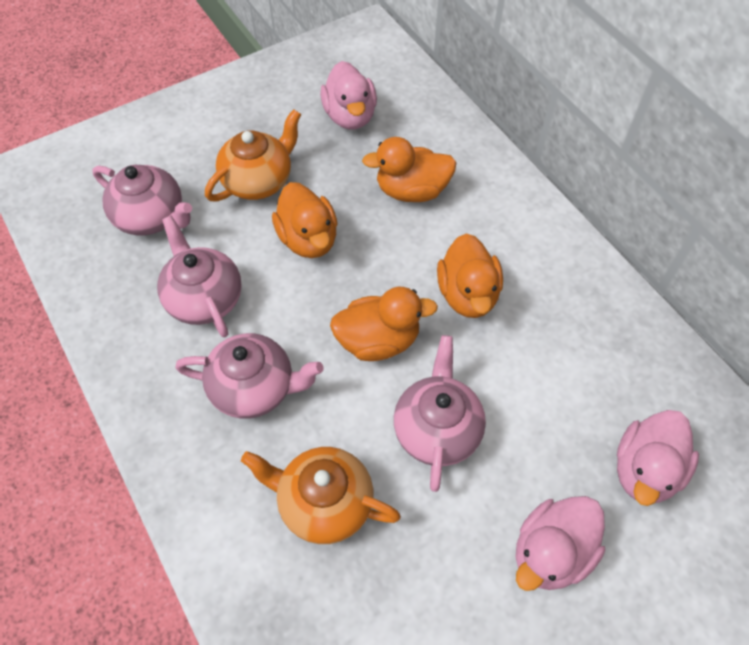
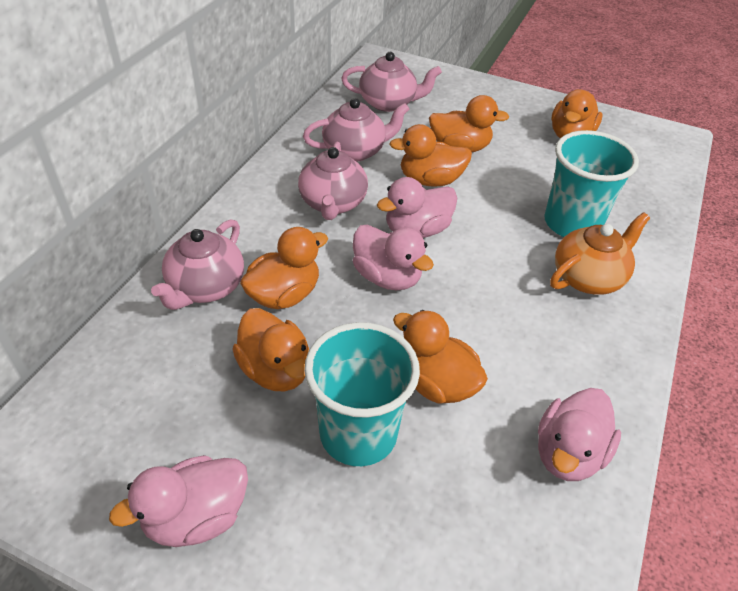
orange duck: [272,182,337,258] [330,287,438,361] [362,137,456,202] [437,234,503,318] = 4 -> [232,308,309,391] [240,227,328,309] [390,124,472,187] [393,310,488,404] [429,95,509,152] [551,89,603,138] = 6
orange teapot: [205,109,301,201] [241,447,401,544] = 2 -> [550,212,650,295] = 1
pink duck: [320,61,377,129] [516,496,605,591] [617,410,699,506] = 3 -> [109,455,248,547] [353,224,434,290] [377,177,457,238] [538,388,621,481] = 4
turquoise cup: none = 0 -> [304,322,420,466] [544,130,639,237] = 2

